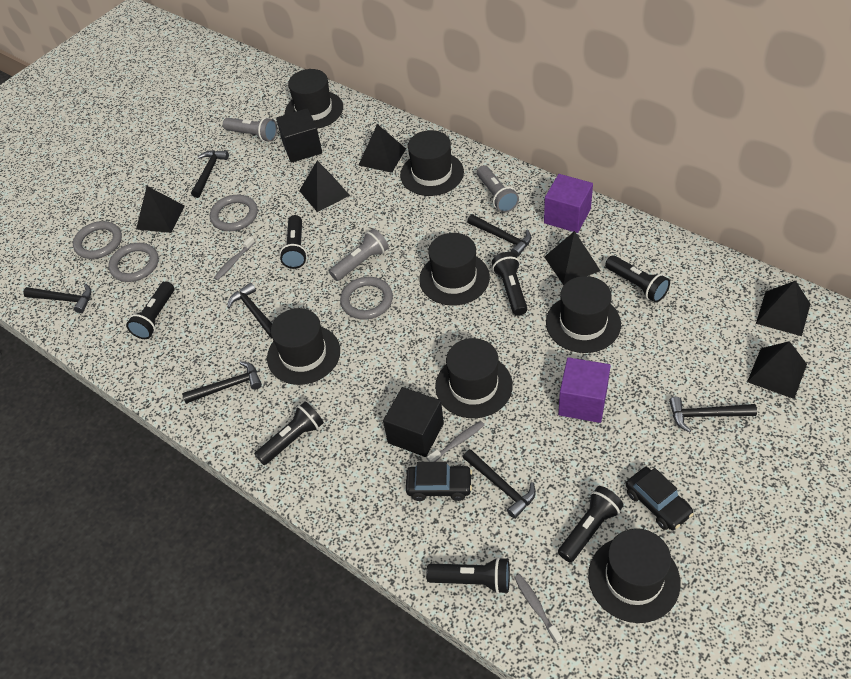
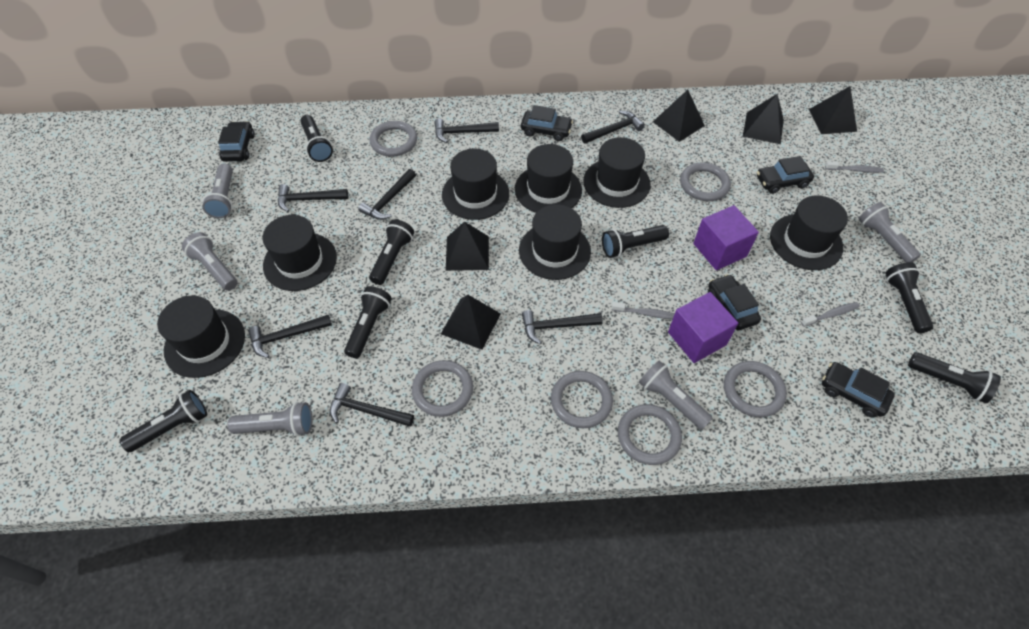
black car: [406,462,472,501] [626,467,694,530] = 2 -> [218,121,255,162] [521,105,573,141] [708,274,761,330] [757,156,814,194] [822,362,895,418] = 5
black cube: [276,108,322,163] [383,387,444,457] = 2 -> none = 0
black pyramid: [136,186,184,233] [299,161,350,212] [358,124,406,173] [545,231,601,285] [747,341,807,399] [756,281,810,336] = 6 -> [441,295,501,350] [446,221,489,271] [653,90,705,142] [743,94,784,144] [809,86,857,134] = 5
grey flashlight: [223,117,277,142] [329,229,389,281] [477,165,519,213] = 3 -> [182,232,238,291] [202,164,233,218] [227,402,313,436] [639,360,713,430] [858,202,921,262] = 5
grey ring: [73,221,122,259] [108,243,159,282] [210,195,258,231] [340,277,393,320] = 4 -> [370,121,417,157] [412,360,473,417] [551,371,613,428] [618,404,682,465] [680,163,731,201] [724,361,787,418] = 6

